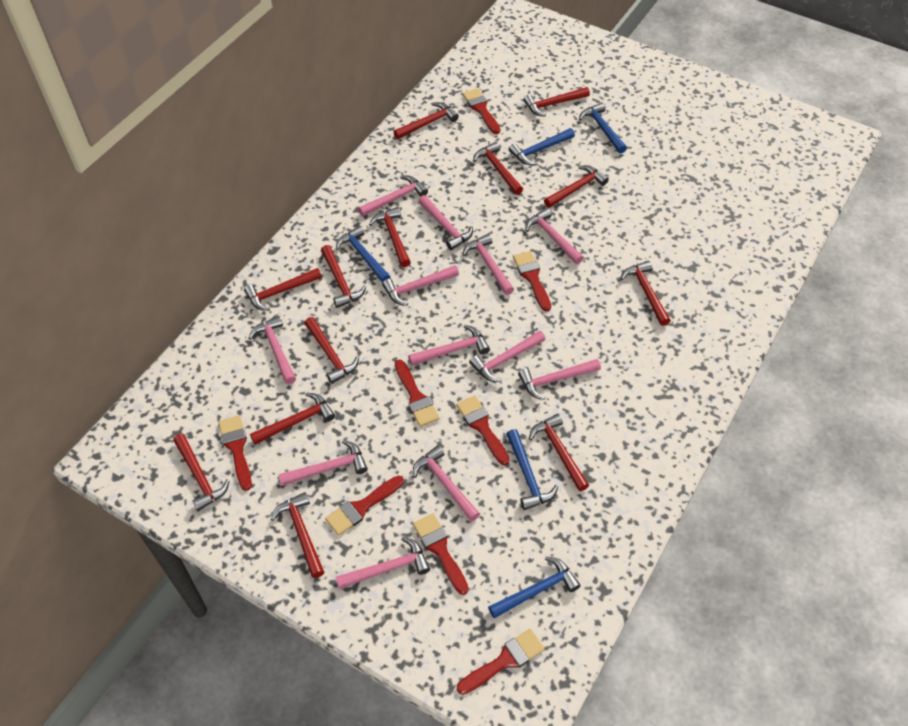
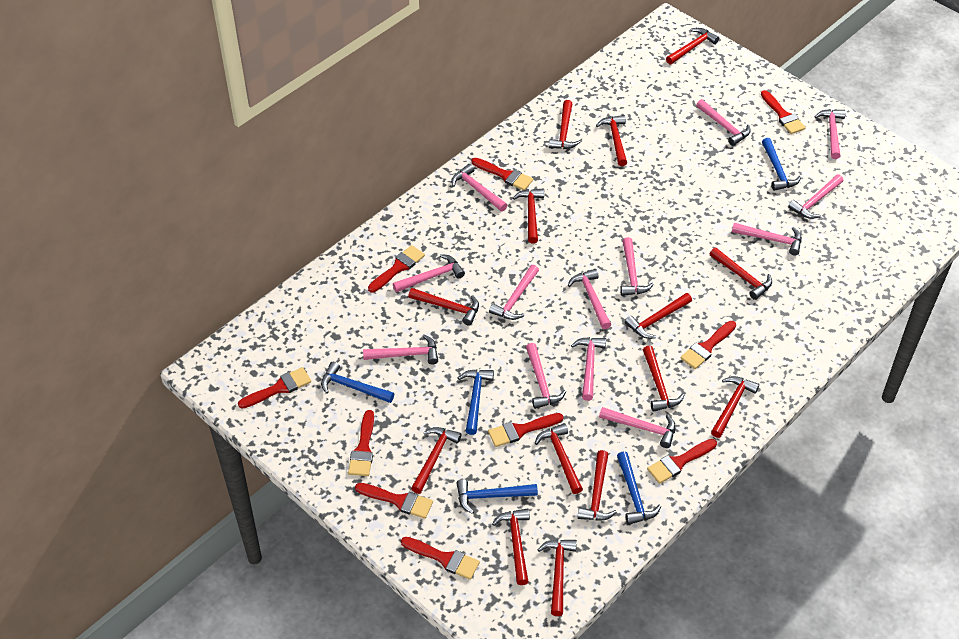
pink hammer: [249,316,296,384] [278,440,368,486] [336,537,430,589] [358,176,428,217] [382,265,459,306] [408,325,490,366] [413,445,480,522] [418,195,473,250] [462,234,514,295] [469,331,545,382] [518,359,601,400] [525,208,584,264] = 12 -> [363,334,438,365] [393,254,465,292] [451,164,507,212] [489,265,539,320] [526,343,566,409] [568,269,611,329] [571,337,606,401] [599,407,676,448] [620,237,654,296] [696,99,751,146] [732,223,802,255] [788,174,843,219] [814,109,846,159] = 13
red brush: [218,415,252,491] [325,476,404,536] [395,359,440,427] [413,513,469,595] [456,395,510,465] [457,629,545,695] [462,88,500,134] [513,251,551,312] = 8 -> [238,367,311,409] [348,410,374,476] [355,483,433,519] [368,245,425,293] [401,537,480,580] [471,158,533,190] [488,413,563,447] [647,439,717,484] [680,321,736,369] [761,90,806,134] = 10
red hammer: [173,434,230,511] [244,268,322,311] [250,393,335,445] [271,492,324,578] [304,317,359,384] [321,245,366,308] [369,207,411,267] [394,102,459,139] [473,142,523,195] [523,87,590,117] [529,414,589,491] [544,165,609,208] [621,261,671,326] = 13 -> [408,288,479,326] [411,427,462,494] [492,508,530,585] [513,188,544,244] [535,423,583,494] [537,540,577,616] [549,100,580,149] [578,450,617,520] [596,115,627,166] [625,293,692,339] [643,346,685,412] [666,28,719,65] [710,247,772,300] [711,376,759,438] = 14

